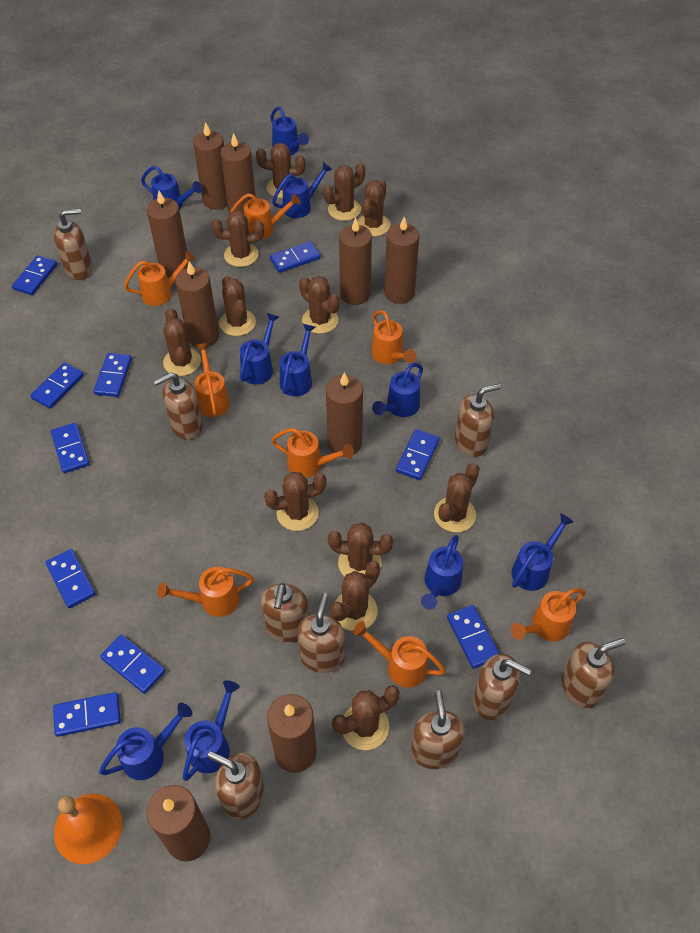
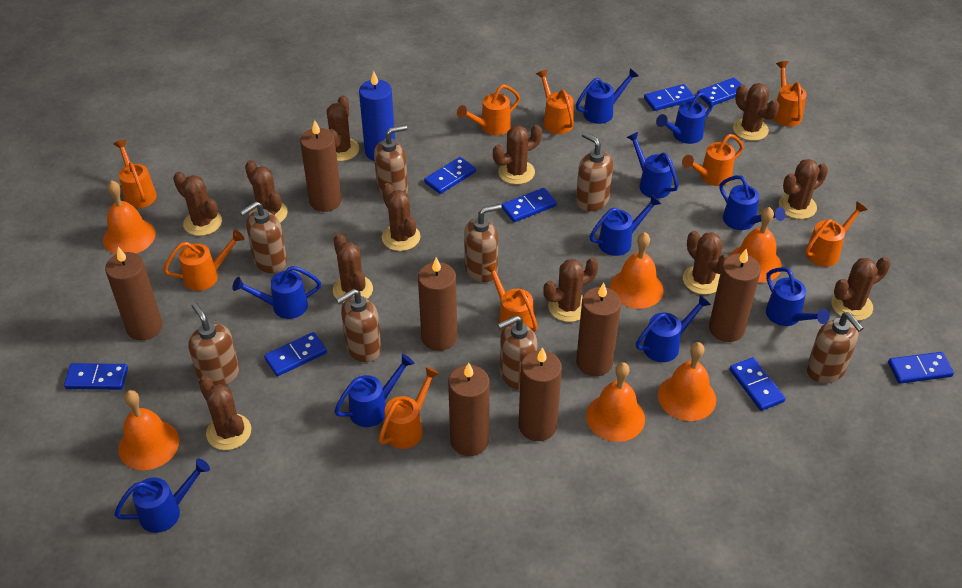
blue candle: none = 0 -> [359,71,395,161] = 1
blue domino: [12,255,57,295] [30,362,84,409] [45,549,95,608] [51,423,90,473] [53,692,121,737] [94,353,132,397] [100,634,166,694] [270,241,321,273] [396,429,440,480] [447,605,499,669] = 10 -> [64,363,128,390] [264,332,327,377] [424,157,476,194] [502,188,557,222] [644,84,695,111] [697,78,742,106] [729,357,785,411] [888,352,954,384] = 8
brown candle: [147,191,189,277] [147,785,210,861] [176,261,219,348] [193,122,228,210] [220,133,256,213] [267,694,317,773] [326,372,363,457] [339,218,372,305] [384,217,420,304] = 9 -> [105,247,163,340] [300,120,342,212] [418,257,457,351] [448,362,490,456] [519,347,562,441] [576,283,621,376] [709,249,761,342] = 7
brown soap dispenser: [54,209,92,280] [154,372,203,440] [207,751,264,820] [261,583,309,642] [297,593,345,673] [411,690,465,769] [455,384,501,457] [473,654,531,720] [561,638,626,708] = 9 -> [188,303,239,386] [240,201,287,273] [336,289,382,362] [374,125,408,197] [464,204,502,282] [497,315,537,390] [576,132,613,211] [807,312,864,383] = 8
orange bell: [54,794,123,864] = 1 -> [103,180,155,255] [118,390,179,470] [586,362,645,442] [610,232,664,309] [658,342,716,421] [730,207,782,283] = 6
orange watering can: [124,251,196,306] [157,567,254,617] [194,343,230,417] [229,193,301,239] [271,428,354,478] [353,621,446,688] [371,310,416,364] [511,588,586,641] = 8 -> [114,140,157,208] [163,230,245,291] [379,367,440,449] [457,84,520,135] [484,262,538,332] [536,70,574,134] [682,134,744,186] [773,61,807,126] [805,201,868,267] = 9

